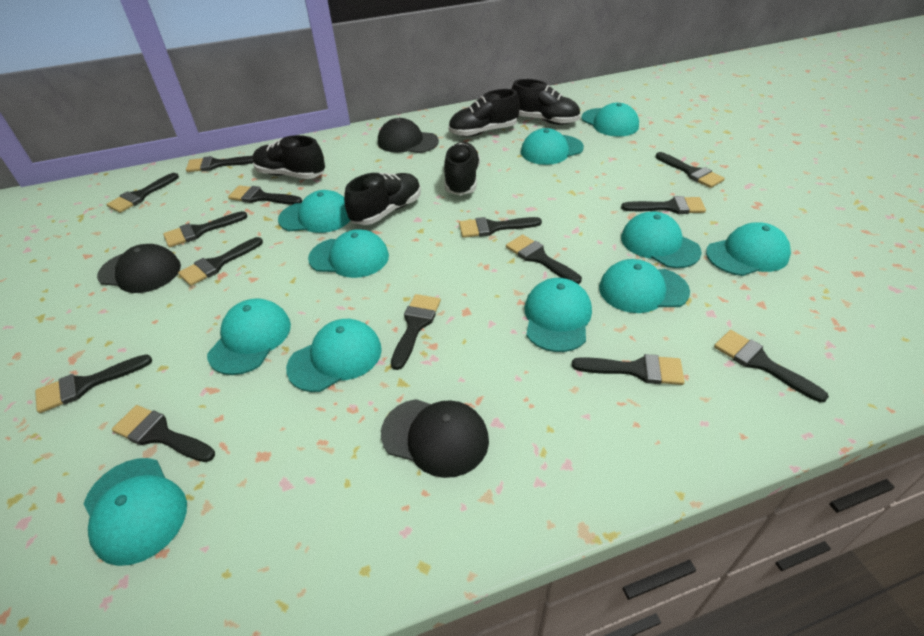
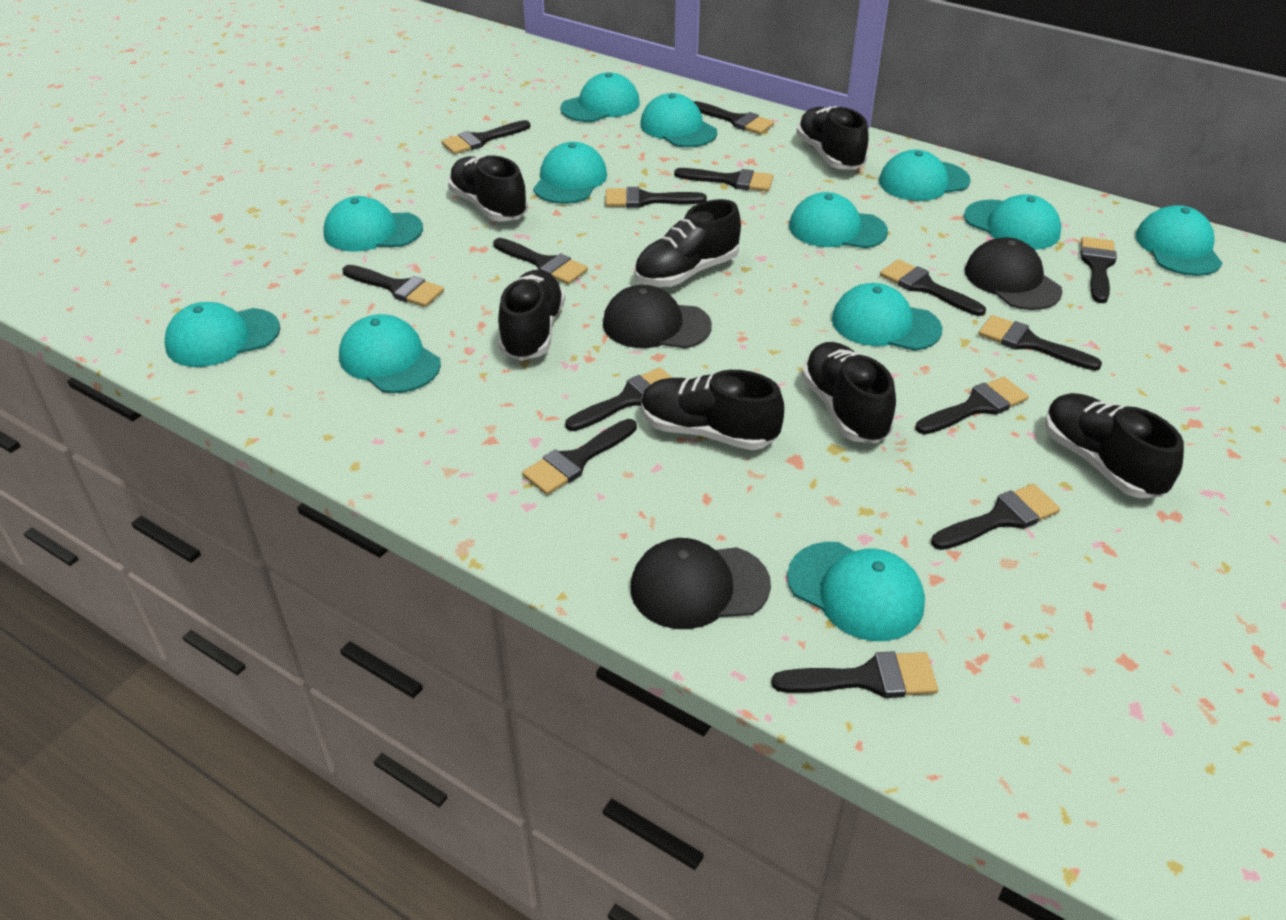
black shoe: [252,135,325,179] [344,173,421,225] [444,142,480,196] [449,89,520,137] [512,79,580,125] = 5 -> [448,155,528,221] [498,270,565,361] [634,199,741,287] [641,370,784,450] [796,106,869,170] [802,342,896,443] [1044,393,1184,498] = 7
turquoise cap: [83,458,187,566] [207,298,291,375] [278,190,350,233] [286,319,382,392] [308,229,389,278] [521,128,584,165] [525,278,592,352] [581,103,639,137] [599,259,690,313] [621,211,702,268] [706,222,791,276] = 11 -> [165,302,280,367] [323,196,423,252] [339,314,441,393] [533,142,607,204] [560,72,640,122] [640,93,717,147] [787,542,925,641] [789,192,888,248] [832,283,943,351] [879,150,971,201] [964,194,1061,250] [1136,205,1222,276] = 12

